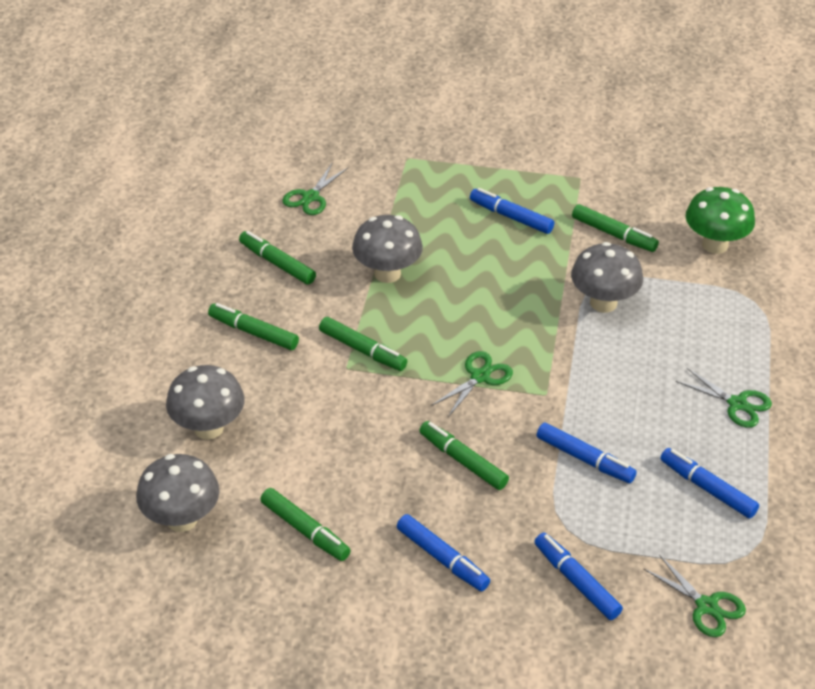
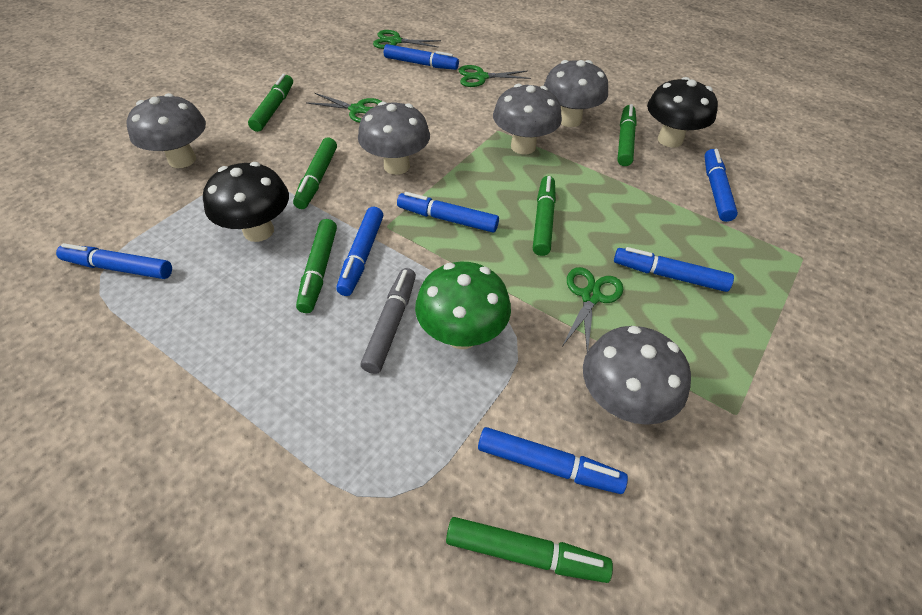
black mushroom: none = 0 -> [203,162,289,242] [647,77,718,148] = 2
blue marker: [397,514,490,591] [470,188,554,234] [534,532,623,620] [537,422,637,483] [660,448,759,519] = 5 -> [56,243,172,279] [336,207,383,296] [384,44,459,70] [397,192,499,232] [478,427,628,494] [614,247,734,292] [704,149,738,222] = 7
grey marker: none = 0 -> [361,268,416,374] = 1
grey mushroom: [136,454,219,532] [166,365,244,440] [352,215,423,283] [571,242,643,313] = 4 -> [126,93,206,168] [358,101,430,175] [493,84,562,154] [544,60,608,127] [583,326,691,425] = 5

